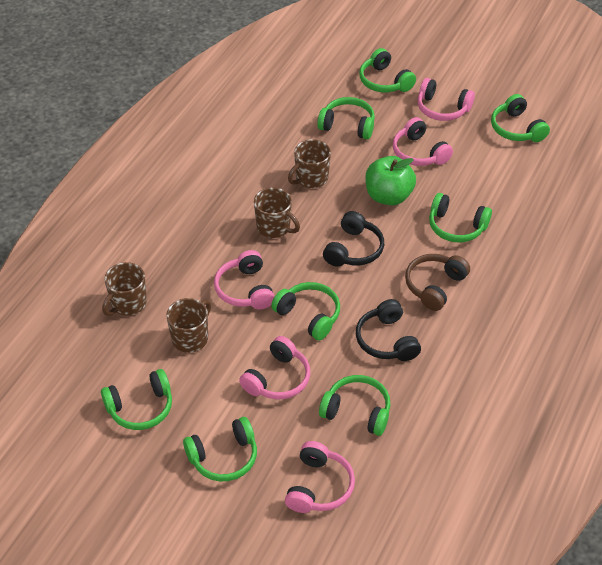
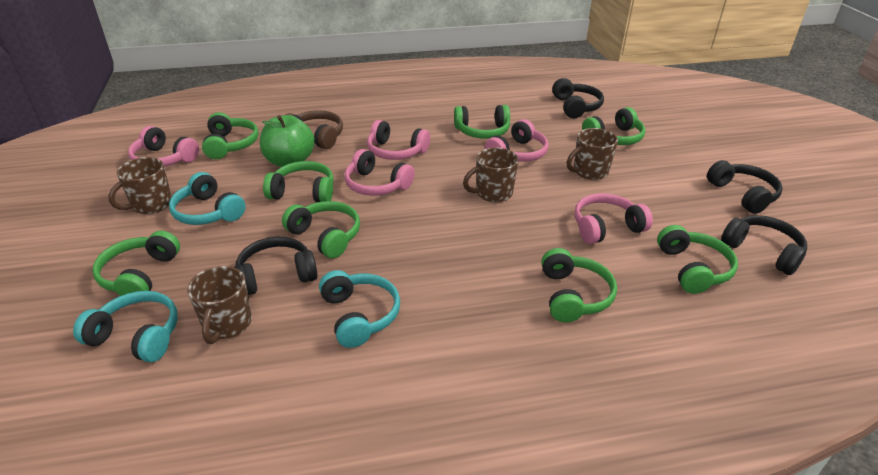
black headphones: [323,211,384,267] [356,299,421,361] = 2 -> [234,237,318,295] [552,78,604,118] [707,160,783,214] [721,215,807,275] = 4
turquoise headphones: none = 0 -> [73,291,178,362] [169,172,246,225] [319,270,400,348] = 3

